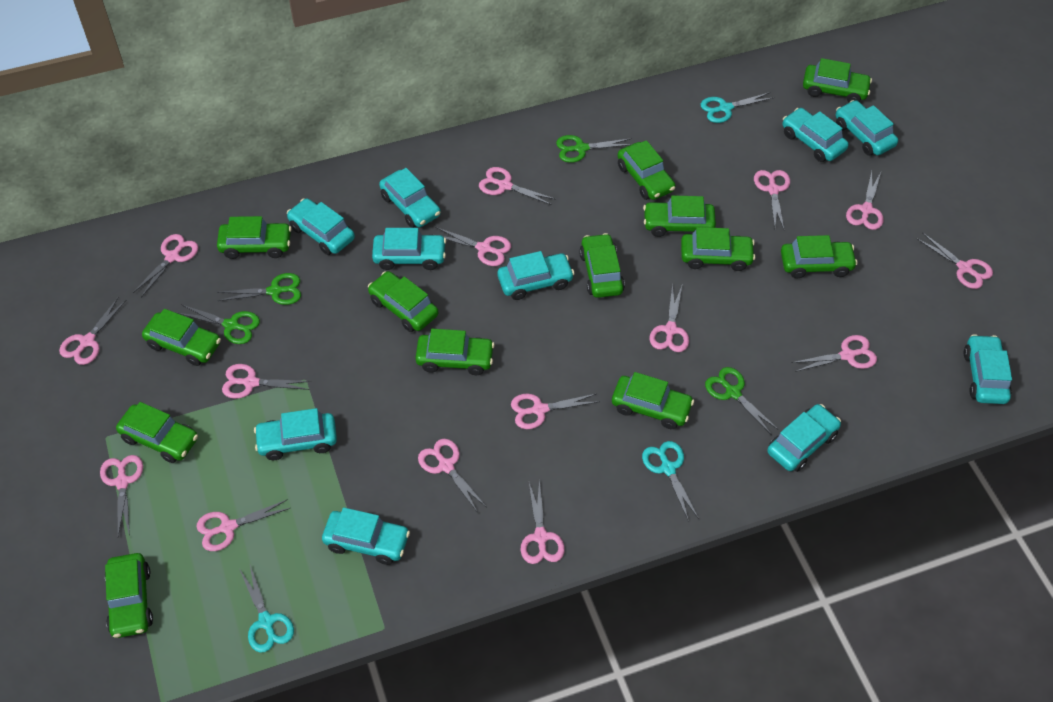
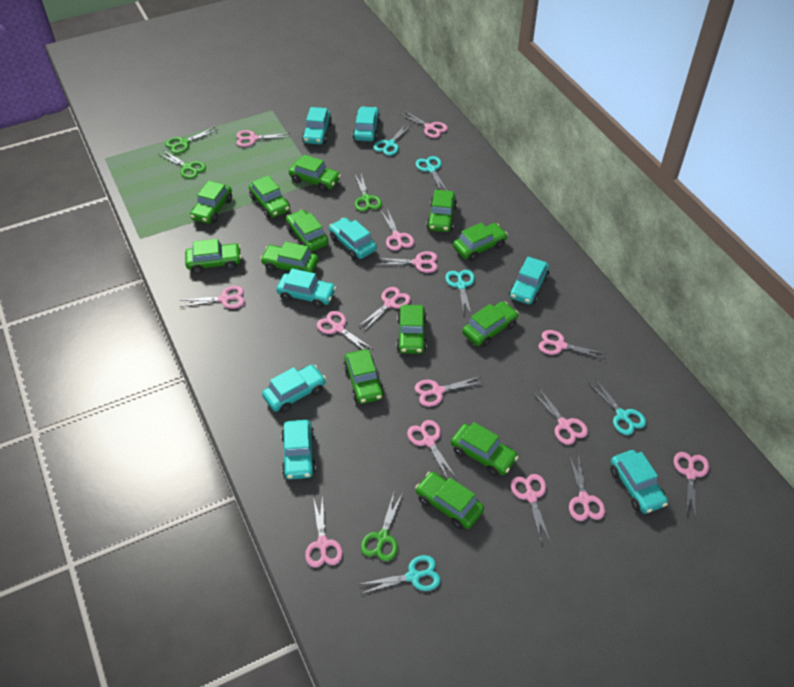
turquoise car: [254,408,337,460] [287,198,355,255] [322,507,410,565] [372,228,446,270] [379,168,441,228] [497,251,575,300] [767,404,841,472] [782,108,849,162] [836,100,898,156] [963,334,1012,404] = 10 -> [262,365,326,413] [277,268,336,308] [281,420,316,479] [302,107,332,144] [329,218,377,260] [353,106,380,141] [509,257,549,304] [610,450,668,514] = 8
turquoise scissors: [240,565,294,653] [642,441,699,522] [701,92,773,123] = 3 -> [358,555,441,594] [373,123,412,156] [416,156,447,191] [445,270,475,316] [589,379,646,435] = 5

